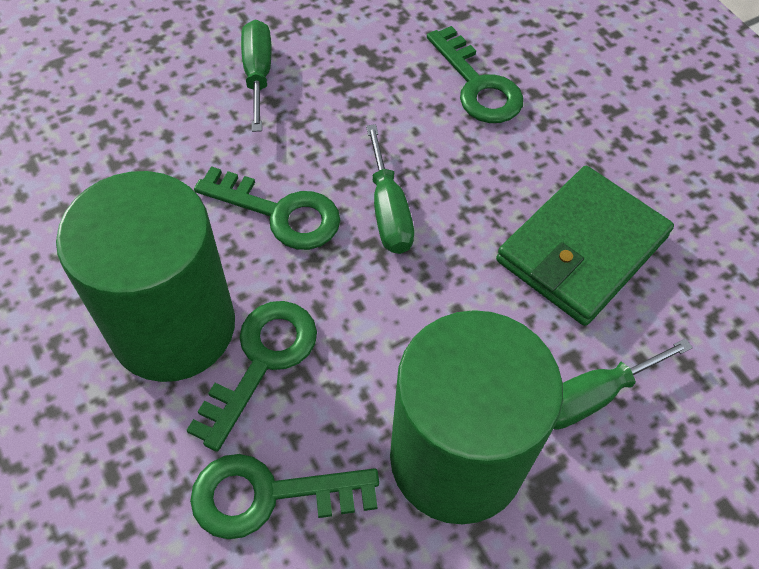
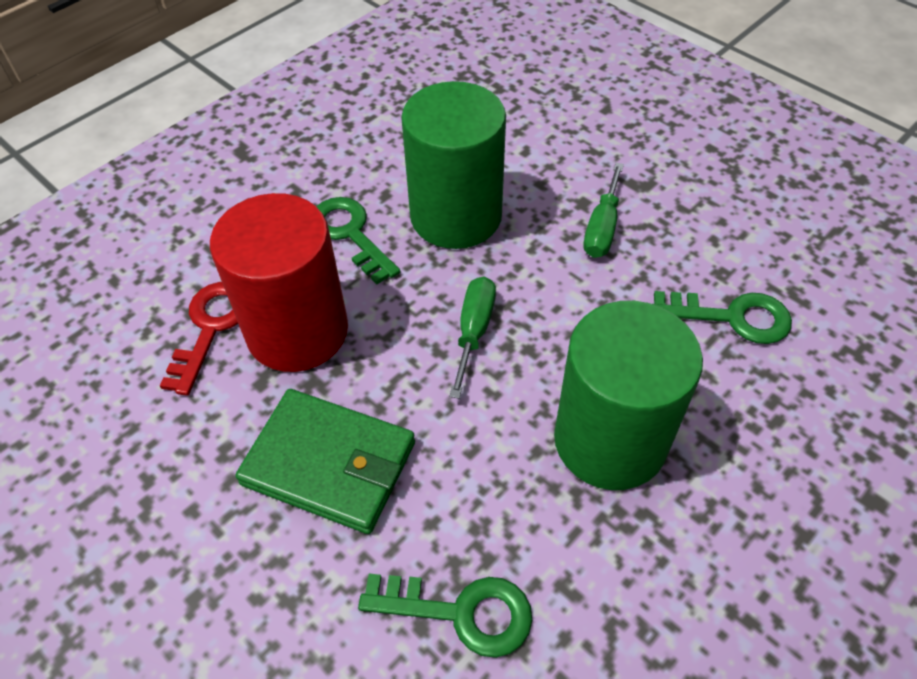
green key: [186,301,317,452] [190,454,379,539] [194,166,340,250] [427,26,524,123] = 4 -> [316,197,401,284] [358,574,532,658] [653,291,792,344] = 3
green screwdriver: [241,20,271,132] [366,124,414,254] [553,338,693,430] = 3 -> [449,276,496,399] [583,163,624,258] = 2
red cylinder: none = 0 -> [210,193,348,372] = 1
red key: none = 0 -> [160,282,238,396] = 1

